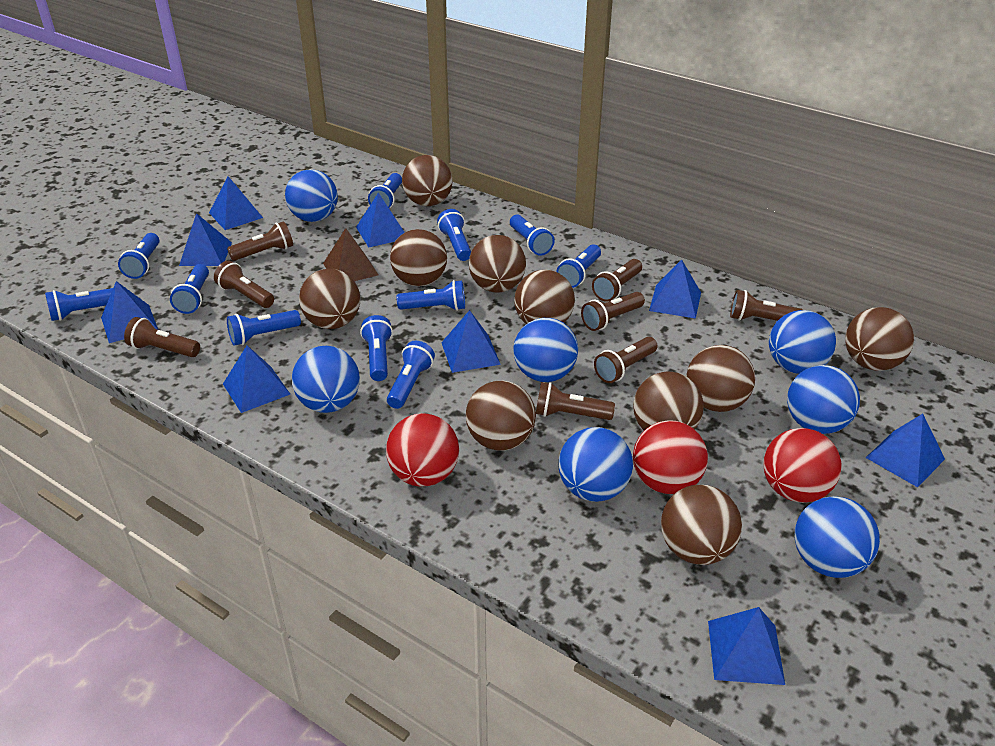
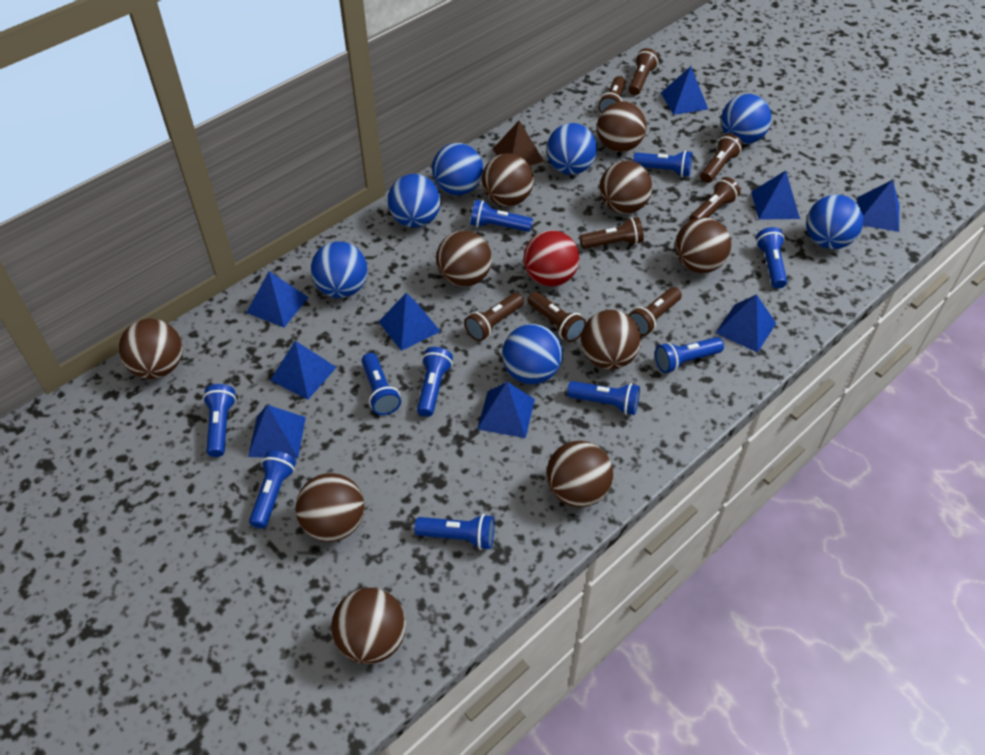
blue flashlight: [45,288,113,321] [118,233,159,279] [170,264,209,314] [227,310,301,346] [360,315,393,381] [368,173,402,208] [387,341,435,409] [397,280,465,311] [437,209,471,261] [510,214,555,256] [556,244,601,288] = 11 -> [203,384,236,457] [249,451,296,529] [361,353,401,415] [414,514,494,550] [417,347,453,417] [470,200,533,232] [567,381,640,415] [633,150,693,177] [655,337,724,373] [756,227,787,288] = 10
red ball: [386,413,459,487] [633,420,708,494] [763,428,842,503] = 3 -> [523,230,579,286] = 1

